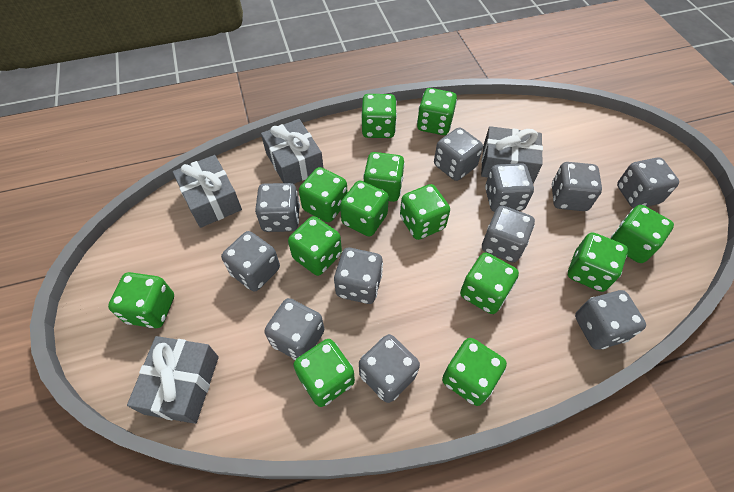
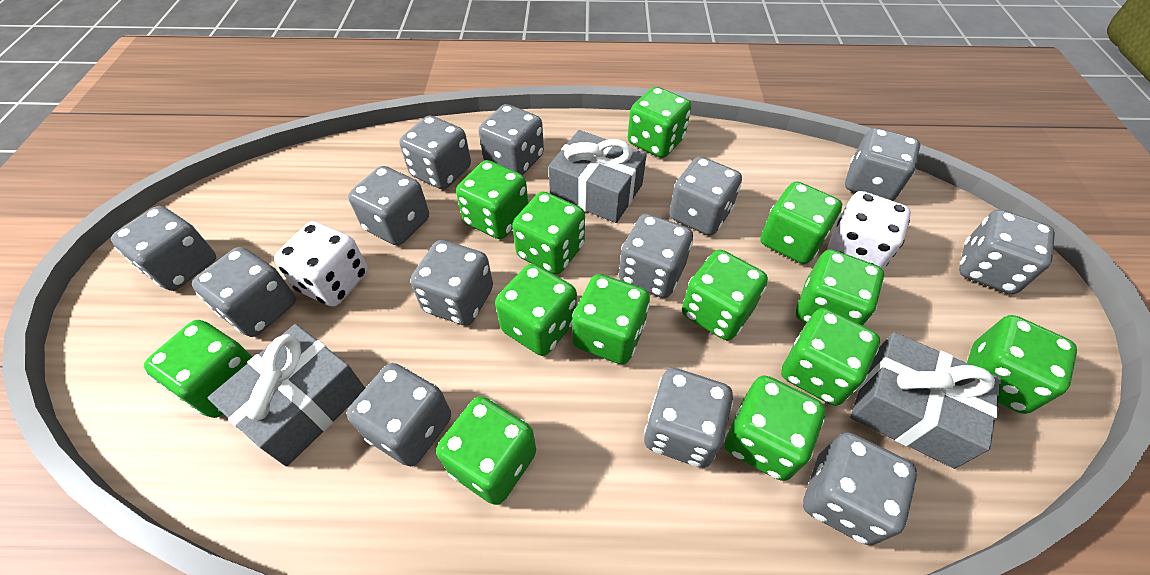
grey dice: [221,231,280,291] [255,183,300,232] [264,298,324,360] [334,248,383,304] [359,334,420,403] [434,128,483,181] [482,206,535,262] [485,163,534,212] [552,162,602,211] [575,290,646,350] [617,158,679,208] = 11 -> [111,206,216,291] [192,247,296,337] [347,363,451,466] [348,166,429,246] [399,116,471,189] [410,240,493,325] [479,104,544,175] [619,214,693,298] [644,368,733,468] [669,156,742,236] [803,432,917,546] [845,128,920,201] [959,209,1055,294] = 13
grey gift: [127,336,219,424] [173,155,242,228] [261,119,323,184] [481,126,543,183] = 4 -> [208,324,365,466] [548,130,647,223] [850,332,1002,469] = 3
white dice: none = 0 -> [274,221,368,307] [827,191,911,269] = 2

